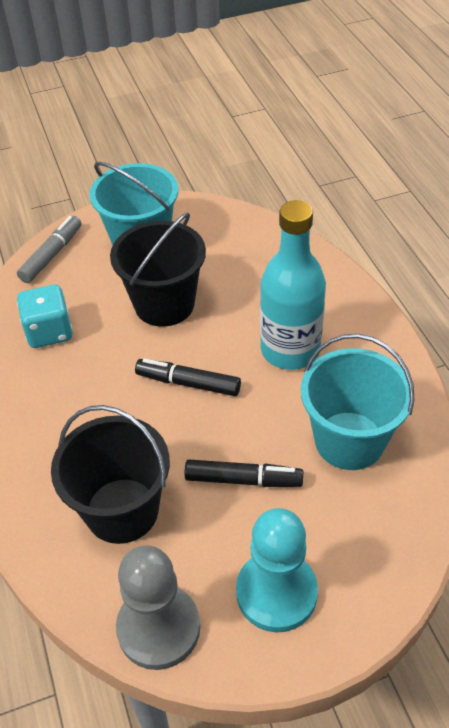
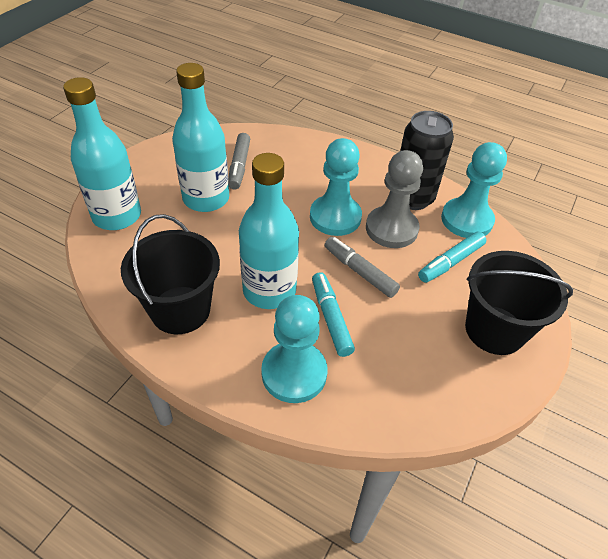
black can: none = 0 -> [400,111,454,210] = 1
black marker: [135,359,241,396] [185,460,303,487] = 2 -> none = 0
grey marker: [17,216,82,283] = 1 -> [228,133,250,190] [325,237,400,298] = 2
turquoise bottle: [260,200,326,370] = 1 -> [63,77,141,230] [172,63,229,212] [239,153,299,309] = 3
turquoise bucket: [89,162,178,245] [301,334,415,470] = 2 -> none = 0
turquoise dice: [17,285,73,348] = 1 -> none = 0
turquoise marker: none = 0 -> [312,272,355,357] [418,232,486,283] = 2
turquoise pawn: [236,508,318,633] = 1 -> [261,295,327,403] [310,138,362,236] [441,142,507,238] = 3

